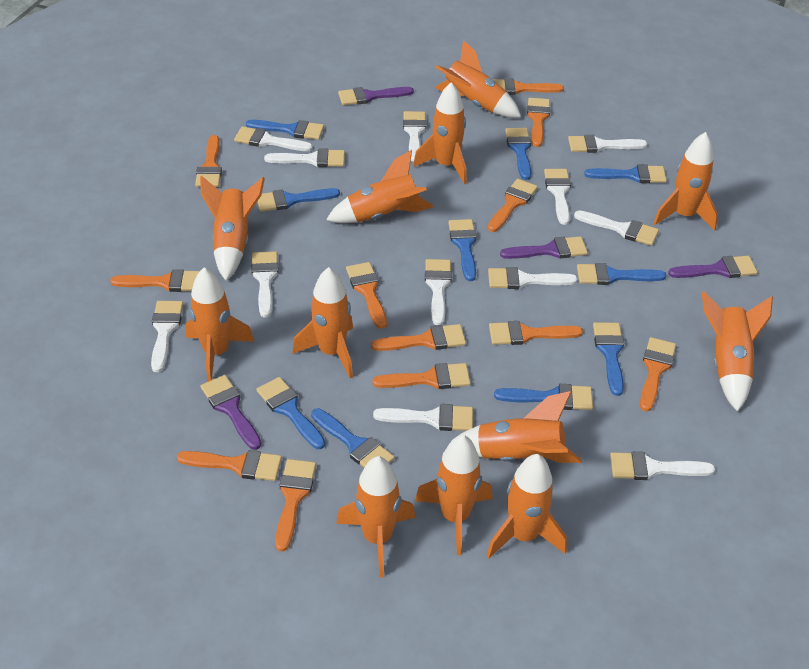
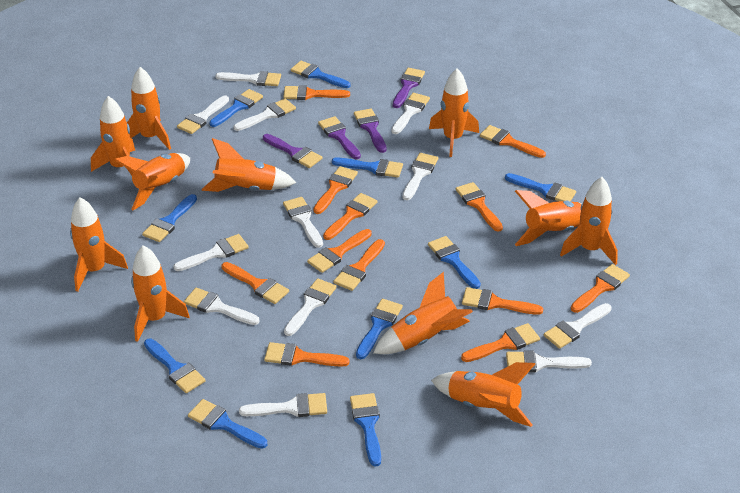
orange rocket: [185,268,254,382] [200,176,265,281] [292,267,353,378] [326,150,433,223] [336,456,415,578] [413,82,467,184] [415,435,493,555] [434,40,521,118] [449,391,582,463] [486,454,567,558] [653,132,718,231] [701,291,773,412] = 12 -> [70,197,128,292] [91,96,135,175] [114,153,190,211] [127,67,171,150] [131,245,190,342] [202,138,296,192] [373,272,473,354] [429,69,479,157] [431,362,535,427] [515,190,582,246] [560,177,618,265] = 11

